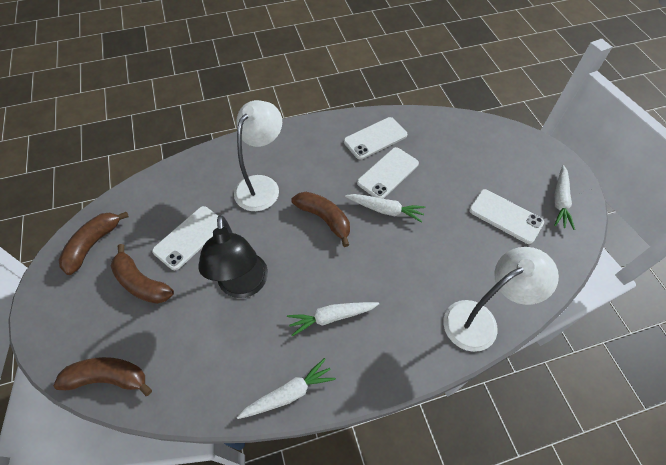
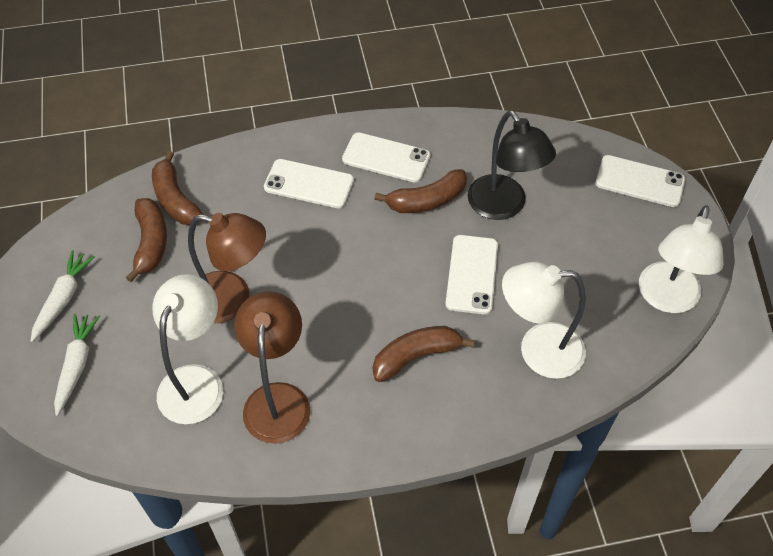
brown lamp: none = 0 -> [188,213,266,323] [234,291,310,444] = 2
white carrot: [237,358,336,419] [287,302,379,337] [345,194,425,222] [554,165,575,230] = 4 -> [31,250,95,342] [54,314,100,416] = 2
white lamp: [234,100,282,211] [443,247,559,352] = 2 -> [152,274,223,424] [502,262,586,379] [639,205,724,313] = 3

